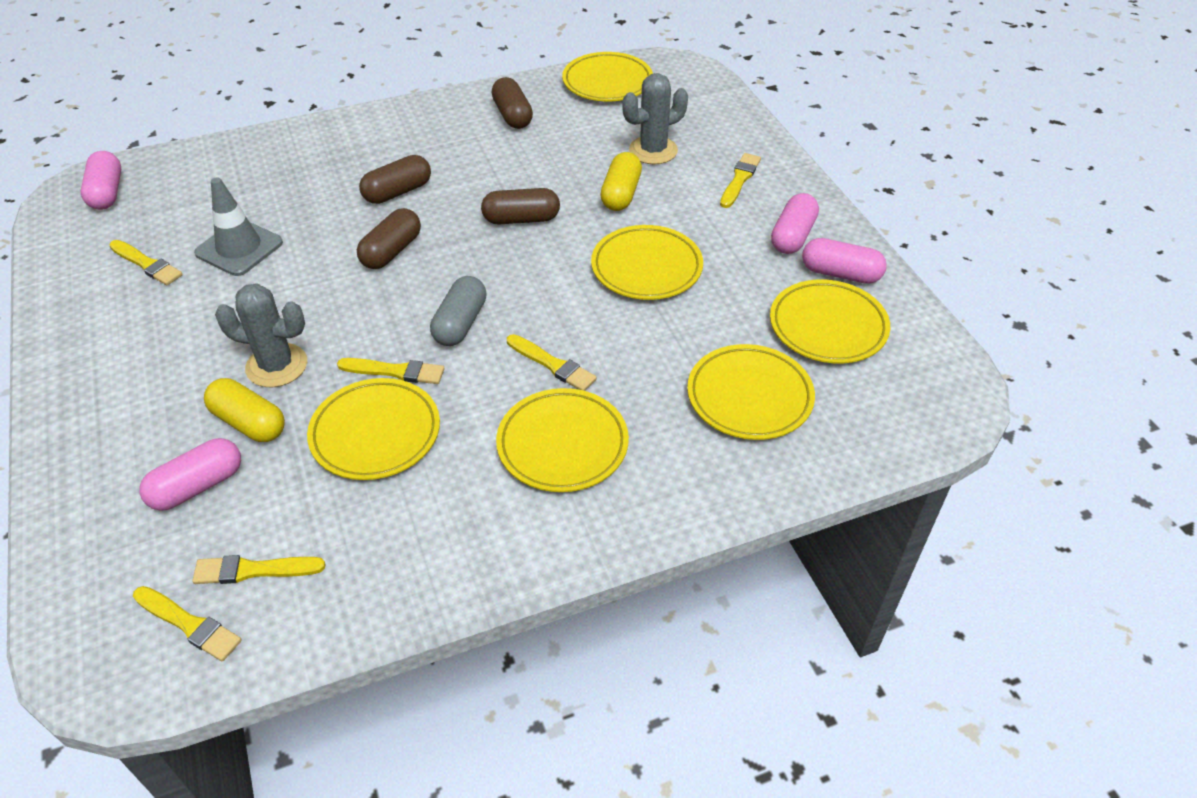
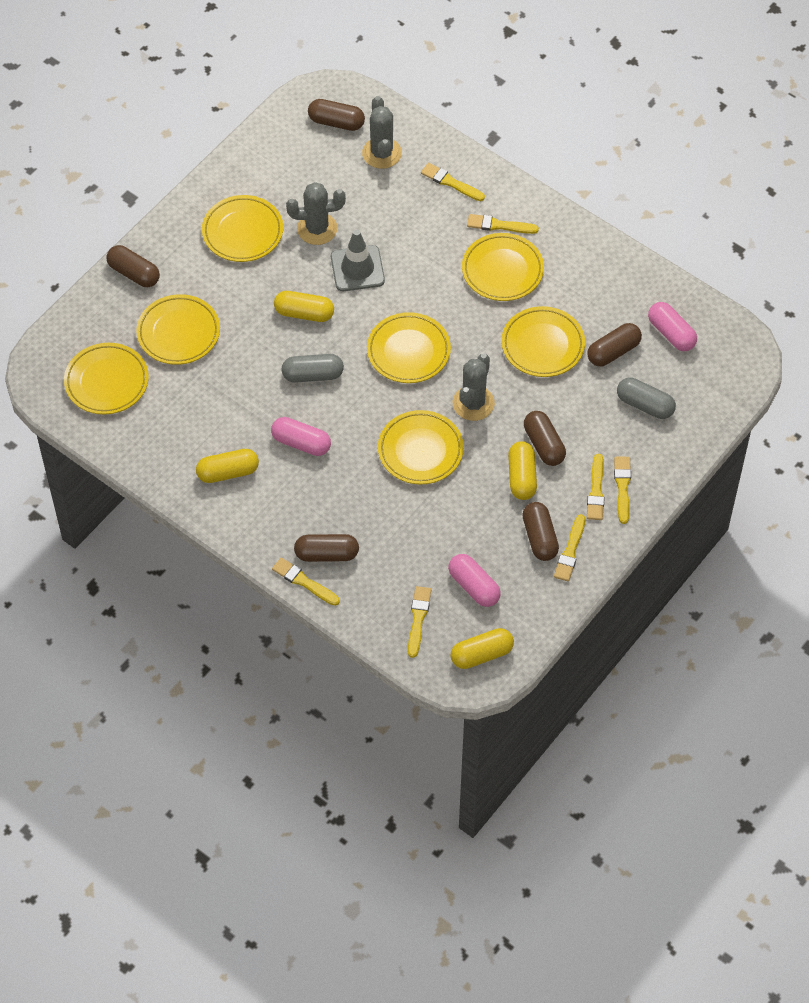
brown capsule: [357,208,421,269] [359,155,431,204] [481,188,560,224] [492,77,533,129] = 4 -> [106,245,160,287] [294,534,359,562] [308,99,365,131] [522,502,559,561] [524,411,566,466] [587,323,642,367] = 6
grey cactus: [215,283,307,387] [622,73,688,164] = 2 -> [286,182,346,245] [362,96,402,169] [453,354,495,421] = 3
grey capsule: [430,276,486,346] = 1 -> [281,354,344,383] [617,377,676,419] = 2
pink capsule: [81,151,121,210] [139,438,241,511] [771,193,819,254] [802,238,887,284] = 4 -> [271,417,331,456] [448,554,501,607] [648,302,697,351] = 3
yellow brush: [109,240,183,285] [133,586,242,661] [192,555,325,584] [337,358,445,384] [507,334,597,391] [720,153,761,208] = 6 -> [272,557,340,606] [408,586,431,658] [421,163,485,201] [467,214,539,234] [554,514,586,581] [587,454,605,520] [614,456,631,524] = 7
yellow capsule: [204,378,285,442] [600,152,642,211] = 2 -> [196,449,259,483] [274,291,334,322] [451,628,514,669] [508,441,537,500] = 4
yellow plate: [307,378,440,480] [496,388,629,492] [562,52,653,101] [591,225,703,300] [687,344,815,440] [770,279,890,364] = 6 -> [64,343,149,415] [136,294,220,365] [202,195,283,262] [367,312,451,383] [378,410,464,484] [462,233,544,301] [501,306,585,377] = 7

